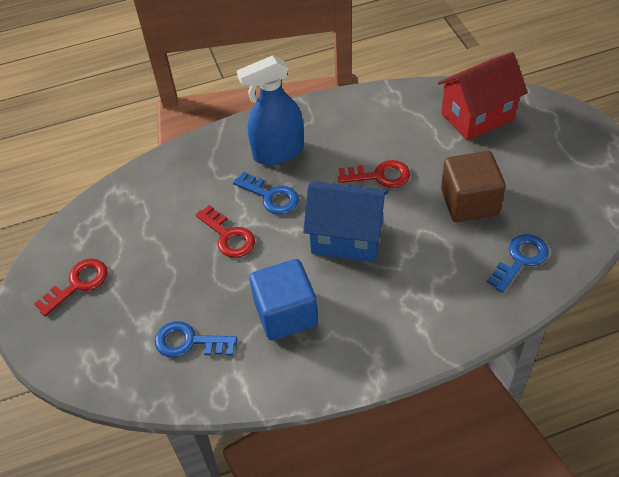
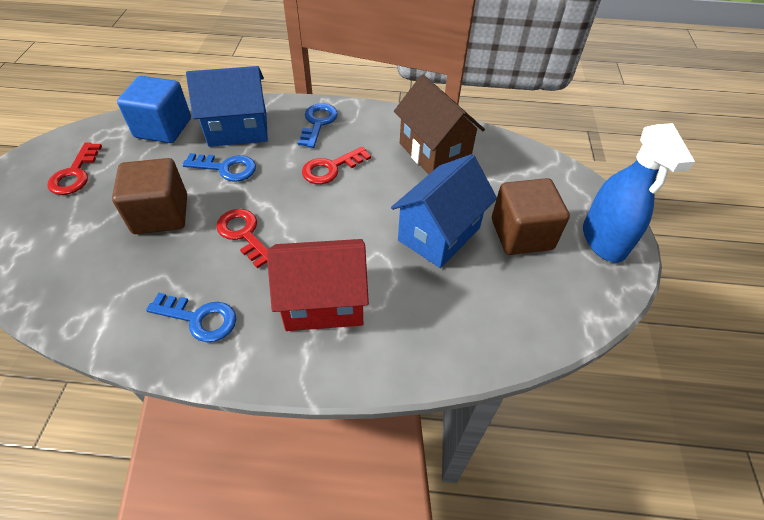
blue house: [303,182,389,262] = 1 -> [186,66,268,147] [391,154,497,268] = 2
brown cube: [441,151,506,222] = 1 -> [112,158,187,234] [492,178,570,255] = 2
brown house: none = 0 -> [394,75,485,174] = 1

